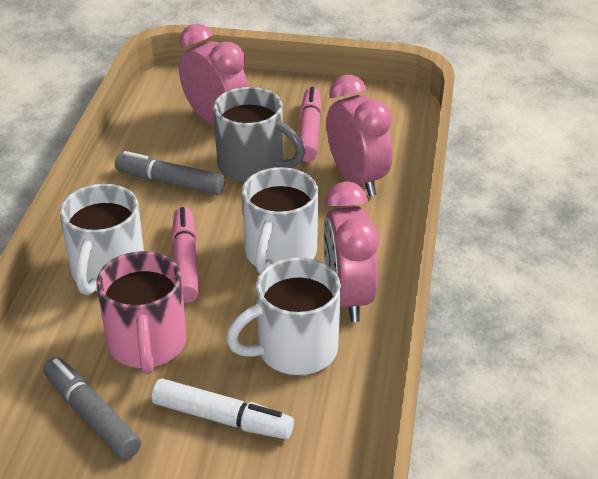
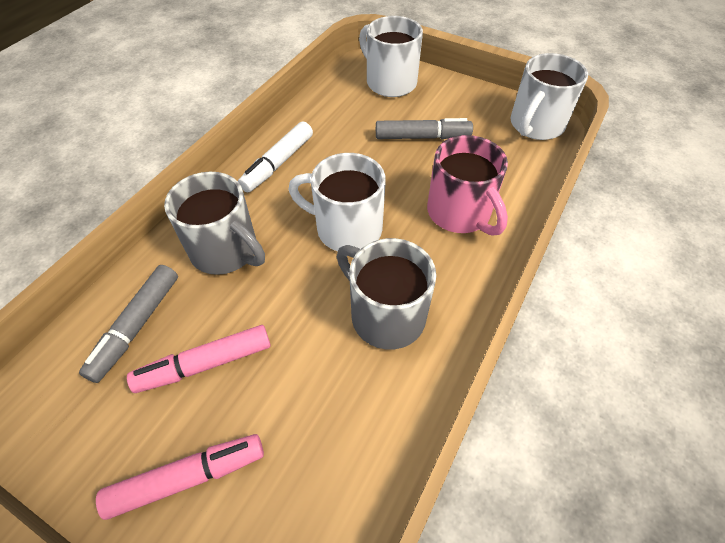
grey mug: [213,87,305,182] = 1 -> [164,172,265,275] [337,238,436,350] = 2
pink clock: [179,24,249,124] [324,182,379,322] [326,75,393,196] = 3 -> none = 0

